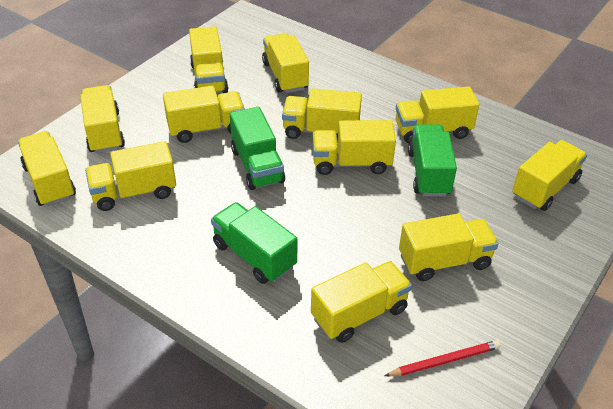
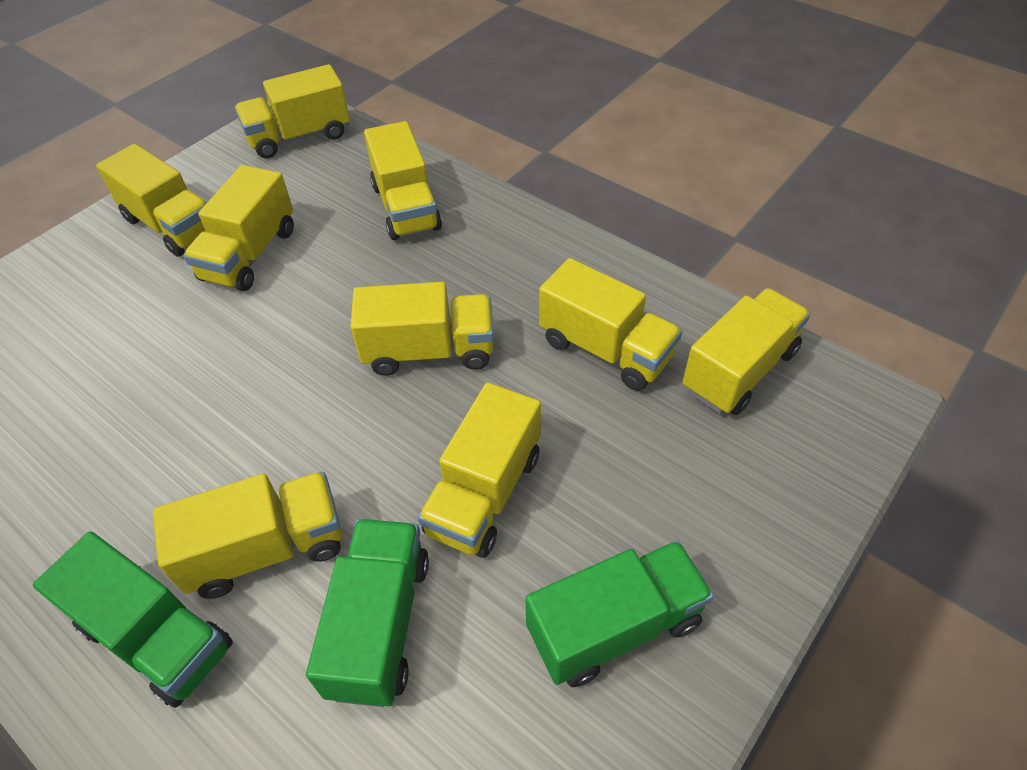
red pencil: [385,340,501,377] = 1 -> none = 0
yellow truck: [18,131,76,206] [80,85,125,153] [85,141,176,211] [163,86,245,143] [189,26,228,93] [262,33,309,93] [282,88,362,141] [311,261,412,343] [313,120,396,175] [396,86,479,143] [399,213,499,281] [512,140,587,211] = 12 -> [96,144,207,257] [153,472,342,599] [183,165,294,291] [235,64,350,159] [350,282,494,376] [364,121,442,240] [418,382,541,558] [539,258,682,391] [682,288,811,415] = 9

